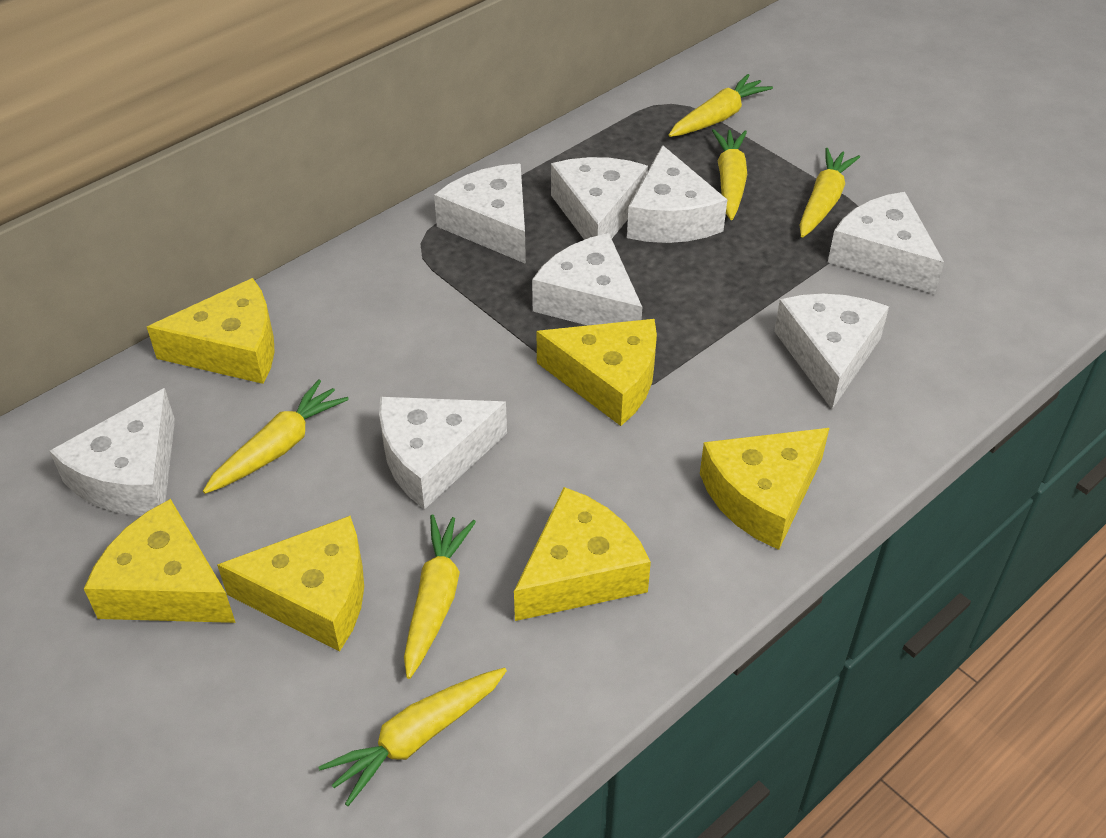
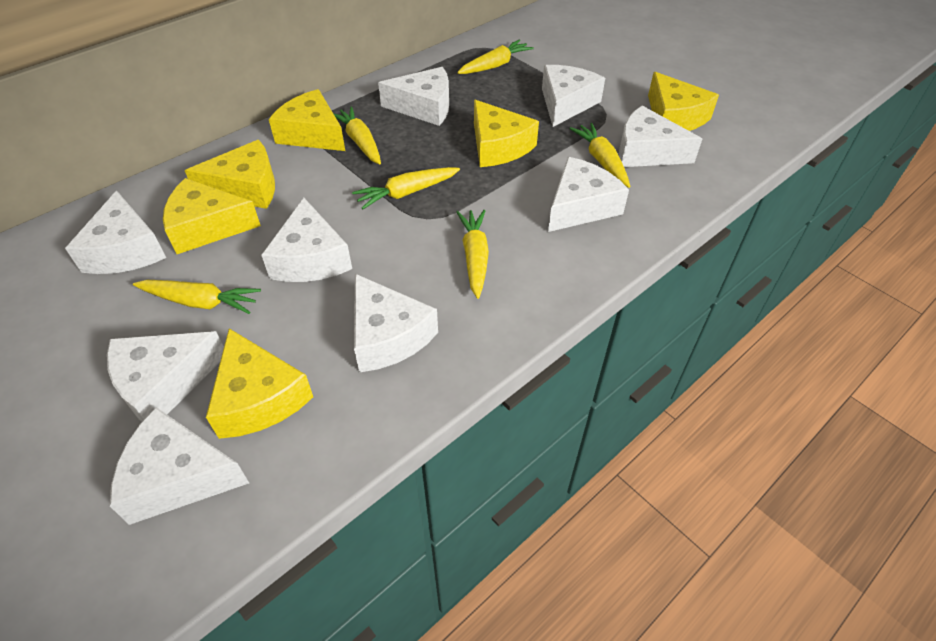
white cheese: [50,388,175,516] [379,397,507,510] [434,164,526,264] [532,233,642,326] [551,157,648,240] [627,145,727,243] [774,294,889,409] [828,192,944,294] = 8 -> [65,191,166,274] [107,331,224,422] [110,407,249,525] [262,198,352,282] [354,274,438,372] [378,67,449,126] [542,65,605,127] [548,157,629,232] [619,106,702,167] = 9

